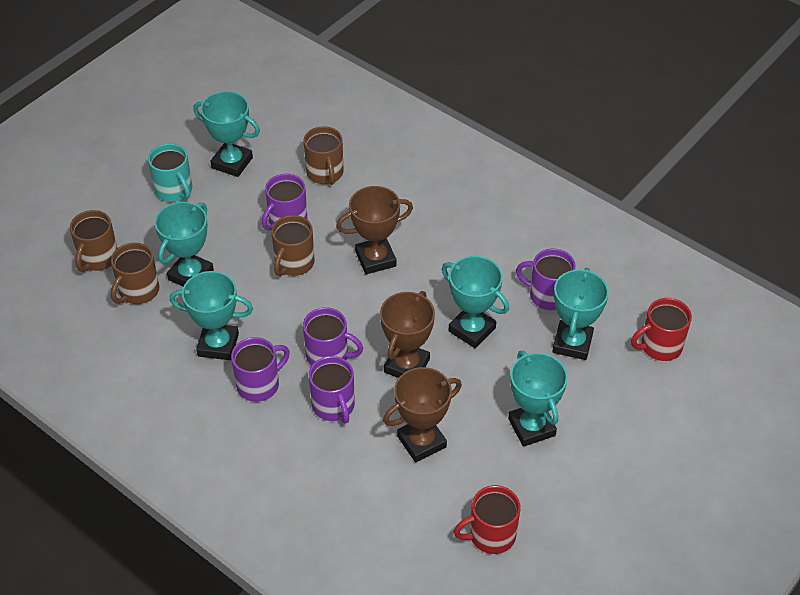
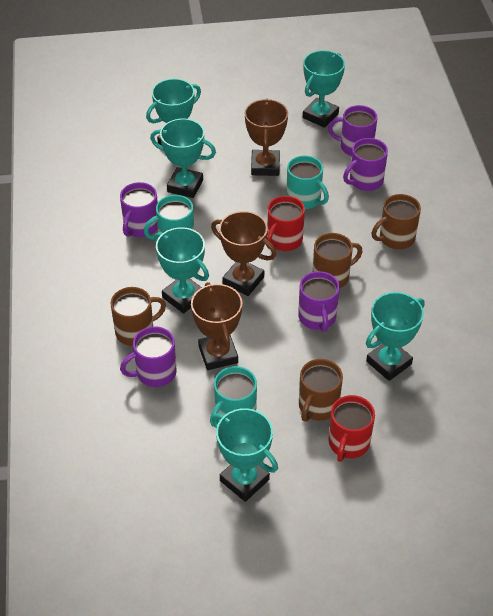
turquoise mug: [148,143,192,202] = 1 -> [144,195,194,240] [210,366,257,427] [286,156,329,209] = 3

